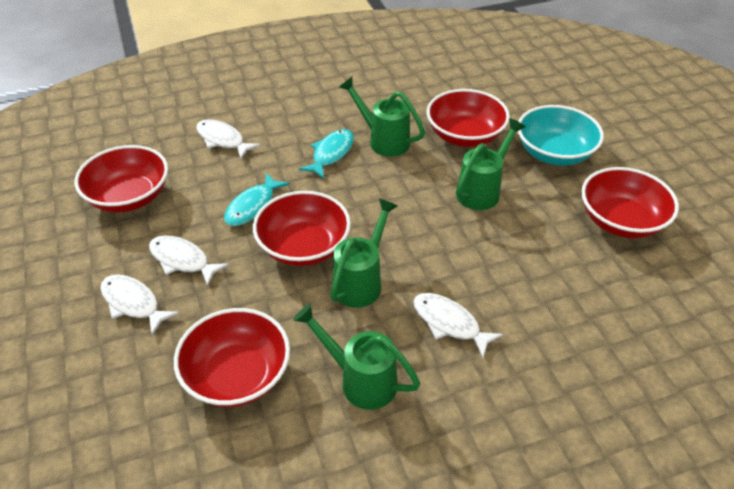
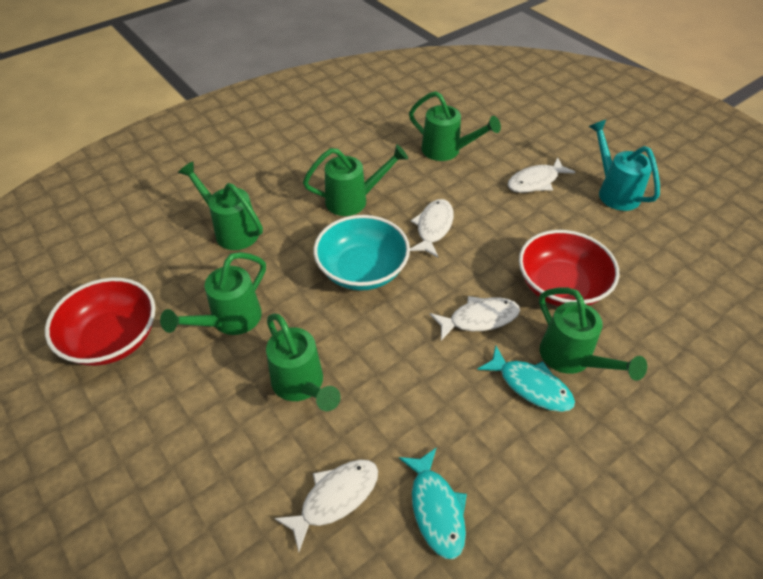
green watering can: [293,304,420,410] [330,199,398,308] [339,77,425,157] [456,118,525,210] = 4 -> [160,252,266,335] [178,162,263,250] [266,313,341,411] [303,145,408,216] [409,91,501,161] [539,287,647,381] = 6
red bowl: [75,145,168,213] [174,308,290,407] [253,191,351,266] [427,89,510,147] [581,167,679,238] = 5 -> [45,277,156,366] [519,230,619,306] = 2
turquoise watering can: none = 0 -> [589,120,660,211] = 1

